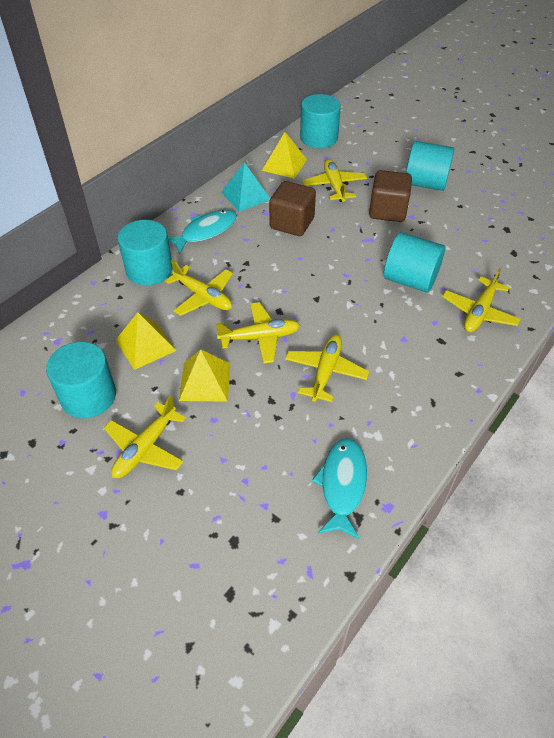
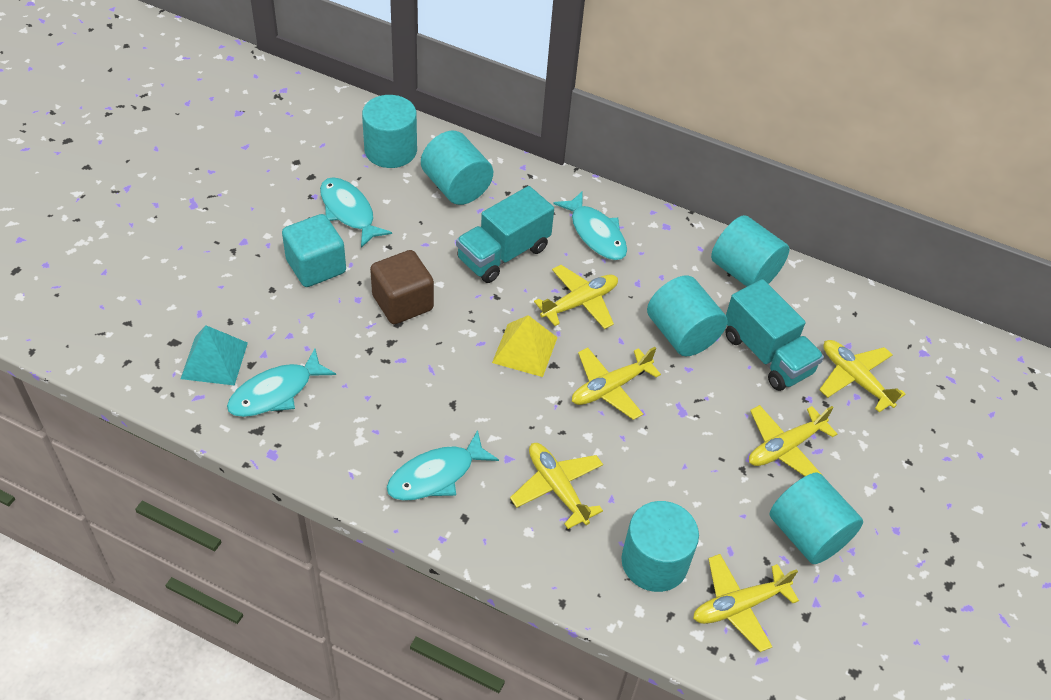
brown cube: [269,181,316,236] [369,170,412,222] = 2 -> [370,250,434,324] = 1
turquoise cube: none = 0 -> [282,214,346,287] = 1
turquoise cylinder: [46,342,116,418] [118,220,173,286] [300,94,341,148] [384,232,445,292] [406,141,455,191] = 5 -> [362,95,417,168] [421,131,493,205] [622,501,699,592] [647,275,727,356] [711,215,790,286] [770,472,863,564] = 6
turquoise fish: [168,210,237,254] [312,438,367,539] = 2 -> [227,349,336,417] [320,177,392,248] [386,430,499,501] [553,191,627,260] = 4
turquoise truck: none = 0 -> [456,186,554,283] [725,279,824,391] = 2
yellow pyramid: [116,312,176,370] [179,349,230,402] [262,132,307,179] = 3 -> [492,315,558,377] = 1

